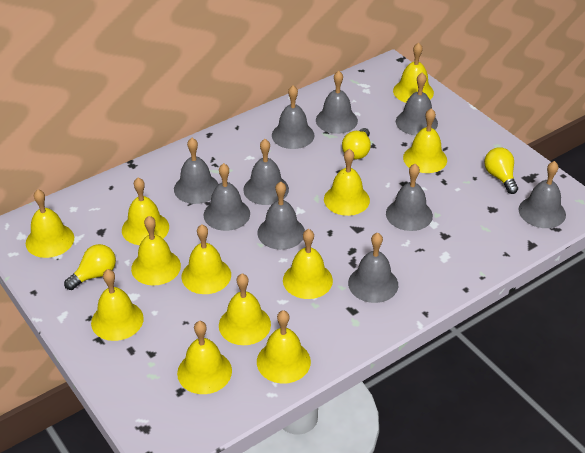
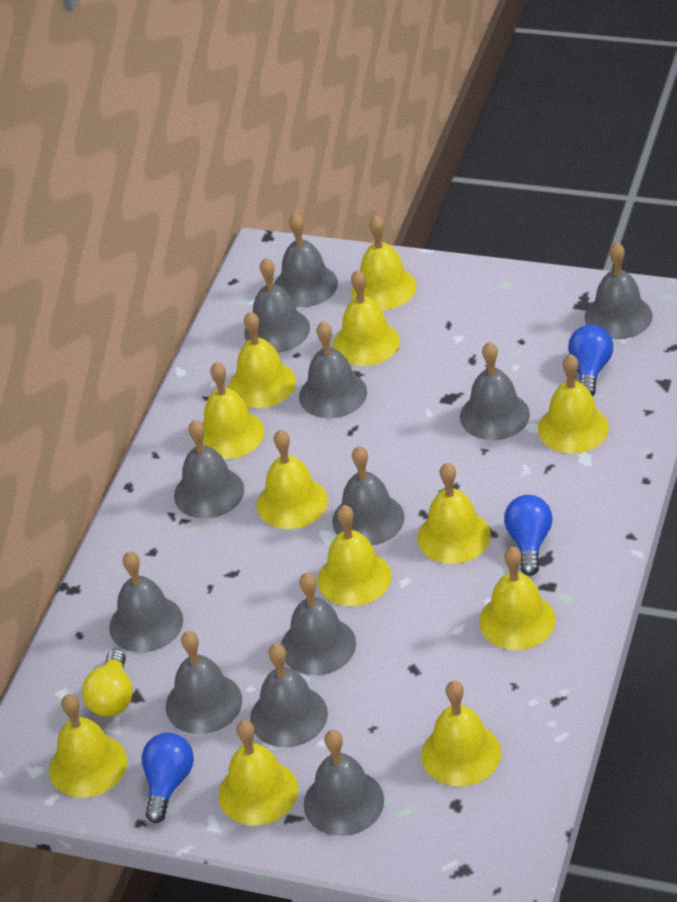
blue light bulb: none = 0 -> [142,733,194,823] [504,495,553,576] [568,325,613,397] = 3
grey bell: [174,138,219,204] [204,163,250,231] [243,139,289,205] [258,181,305,250] [272,85,314,149] [316,71,358,134] [348,232,398,303] [386,164,433,231] [396,73,438,135] [519,161,566,228] = 10 -> [109,552,183,653] [166,631,242,734] [174,420,244,519] [244,258,310,353] [250,643,328,747] [274,213,338,307] [281,573,356,675] [299,321,367,418] [304,730,384,836] [332,446,405,546] [460,342,530,440] [585,242,652,339] = 12
yellow light bulb: [64,244,116,290] [342,128,371,159] [484,147,518,194] = 3 -> [82,649,133,717] = 1

